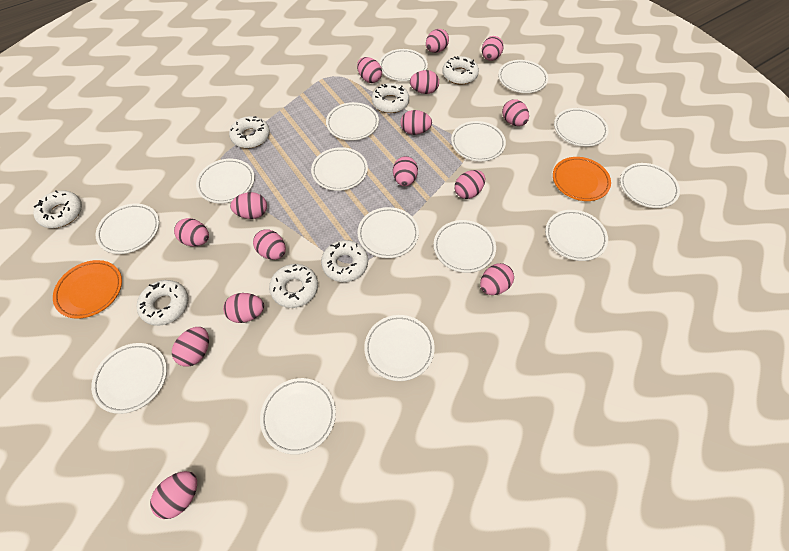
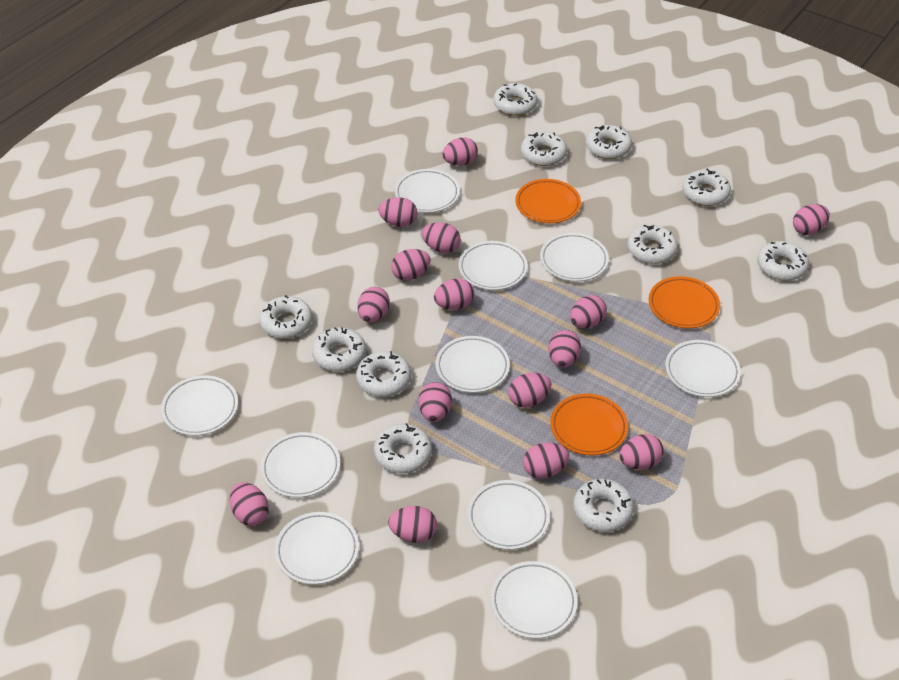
orange plate: [53,260,122,319] [553,157,611,201] = 2 -> [515,179,581,223] [550,394,628,455] [649,276,720,328] = 3
white donut: [33,190,82,228] [137,280,189,326] [229,116,270,148] [269,264,318,308] [321,240,368,282] [372,83,409,113] [442,56,479,85] = 7 -> [259,295,312,339] [312,327,366,372] [356,351,411,397] [374,423,432,474] [493,83,538,116] [521,132,567,166] [573,479,634,532] [586,125,632,159] [627,225,678,264] [682,168,731,206] [757,241,809,281] = 11
white plate: [91,343,167,414] [96,204,159,254] [196,159,255,203] [260,378,336,454] [311,147,368,191] [326,102,379,141] [357,207,419,258] [364,315,435,381] [379,49,428,81] [434,220,496,273] [451,121,506,161] [498,60,548,93] [545,210,608,261] [554,108,609,147] [620,163,680,208] = 15 -> [161,375,238,436] [260,432,340,498] [275,512,359,585] [395,169,460,213] [436,336,510,393] [458,241,527,290] [467,480,550,550] [491,561,578,639] [540,233,609,281] [665,340,741,397] = 10

